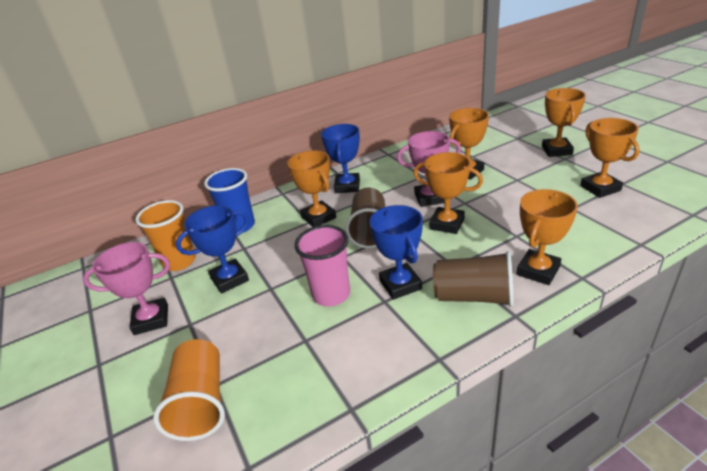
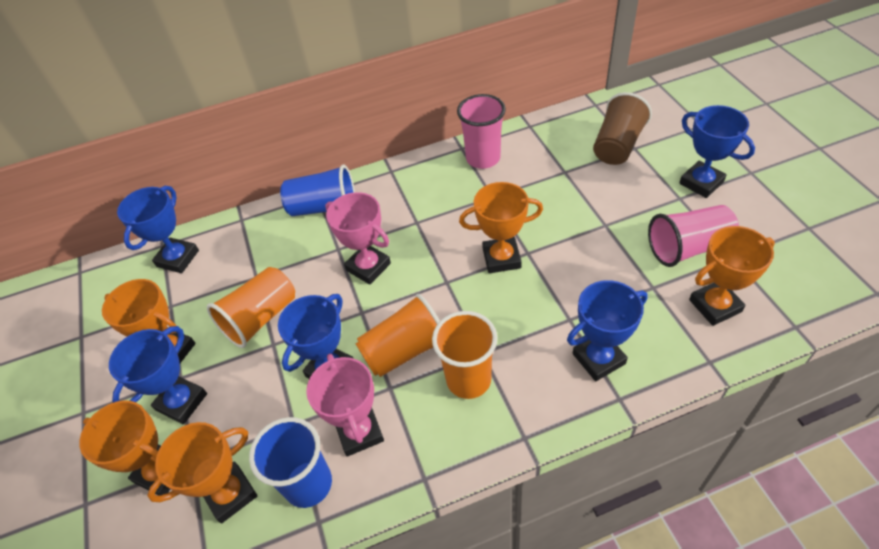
blue cup: [204,168,255,233] = 1 -> [249,417,332,508] [280,165,355,216] = 2
blue trophy: [176,205,249,294] [321,124,360,193] [369,205,423,300] = 3 -> [109,326,207,424] [117,186,199,273] [278,294,354,379] [567,280,648,381] [679,105,755,198] = 5
brown cup: [345,187,385,249] [433,251,513,307] = 2 -> [593,92,652,165] = 1
orange cup: [135,200,196,271] [153,339,225,441] = 2 -> [207,267,295,348] [356,294,440,377] [432,311,497,399] = 3
orange trophy: [287,151,336,227] [413,152,483,234] [449,108,489,180] [517,189,578,285] [542,88,586,157] [580,118,640,198] = 6 -> [79,400,170,495] [102,279,196,363] [147,422,257,523] [459,182,543,273] [689,226,775,326] = 5
pink cup: [294,225,350,306] = 1 -> [457,94,506,169] [648,205,739,267] = 2

